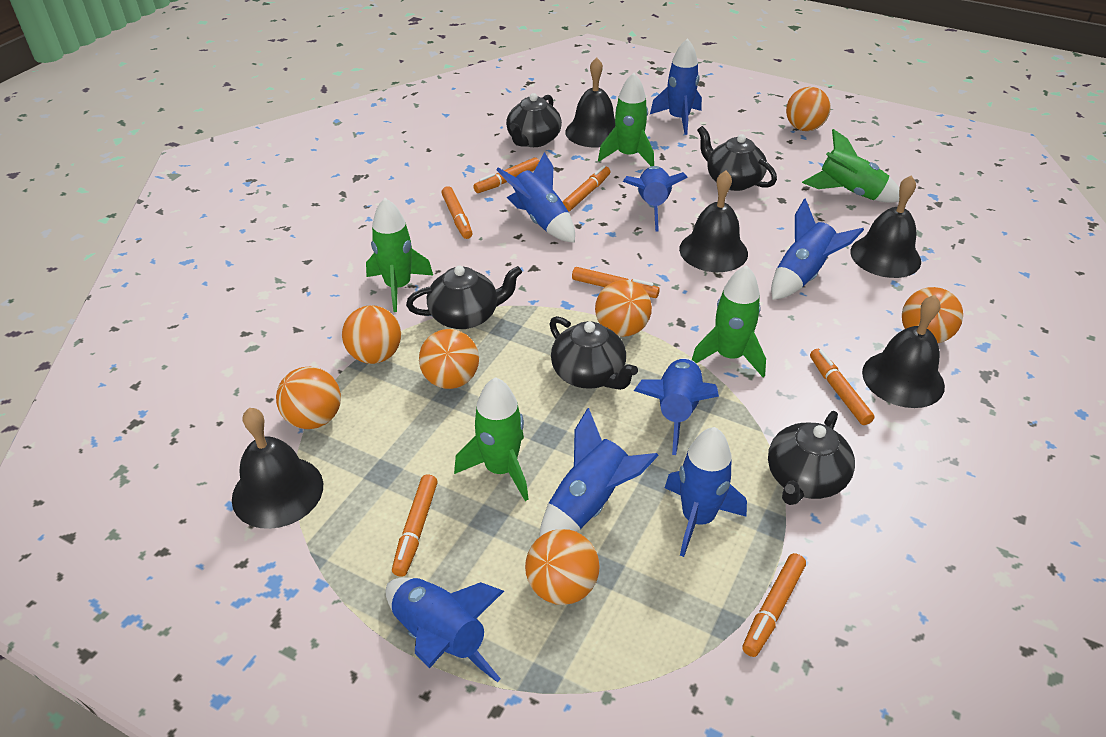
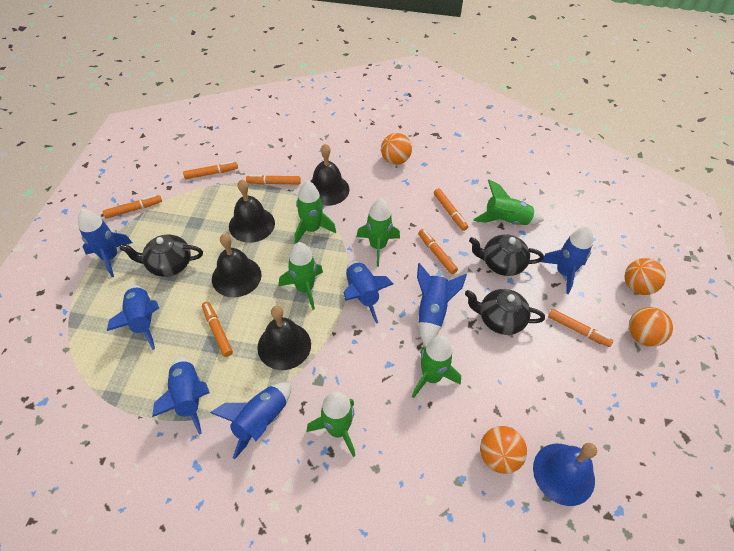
black bell: [232,408,323,529] [565,57,615,147] [679,170,748,272] [850,175,921,278] [862,295,945,408] = 5 -> [212,234,262,297] [229,179,275,243] [257,306,311,370] [310,144,349,206] = 4
black teapot: [406,266,522,329] [506,93,562,147] [549,316,638,390] [697,126,777,191] [768,411,855,505] = 5 -> [119,235,203,277] [465,289,545,335] [469,234,544,276] = 3
blue bell: none = 0 -> [533,443,597,506] = 1
blue rocket: [386,577,504,682] [496,152,575,243] [540,408,659,537] [623,166,688,232] [634,358,719,455] [650,38,702,135] [665,427,747,557] [771,198,864,300] = 8 -> [78,209,132,277] [107,285,159,350] [152,356,210,435] [210,382,291,459] [343,260,393,324] [417,263,467,347] [541,226,593,294] = 7
green rocket: [366,198,433,312] [454,377,529,501] [598,73,654,166] [692,265,766,377] [802,129,899,203] = 5 -> [279,242,323,310] [295,180,336,244] [307,391,355,457] [356,198,400,267] [412,336,461,398] [473,180,544,225] = 6
orange ball: [276,367,341,429] [342,305,401,364] [419,329,479,389] [525,529,600,605] [595,280,652,337] [786,87,831,131] [902,287,963,343] = 7 -> [381,133,412,165] [480,426,527,474] [624,258,666,295] [629,307,673,347] = 4

